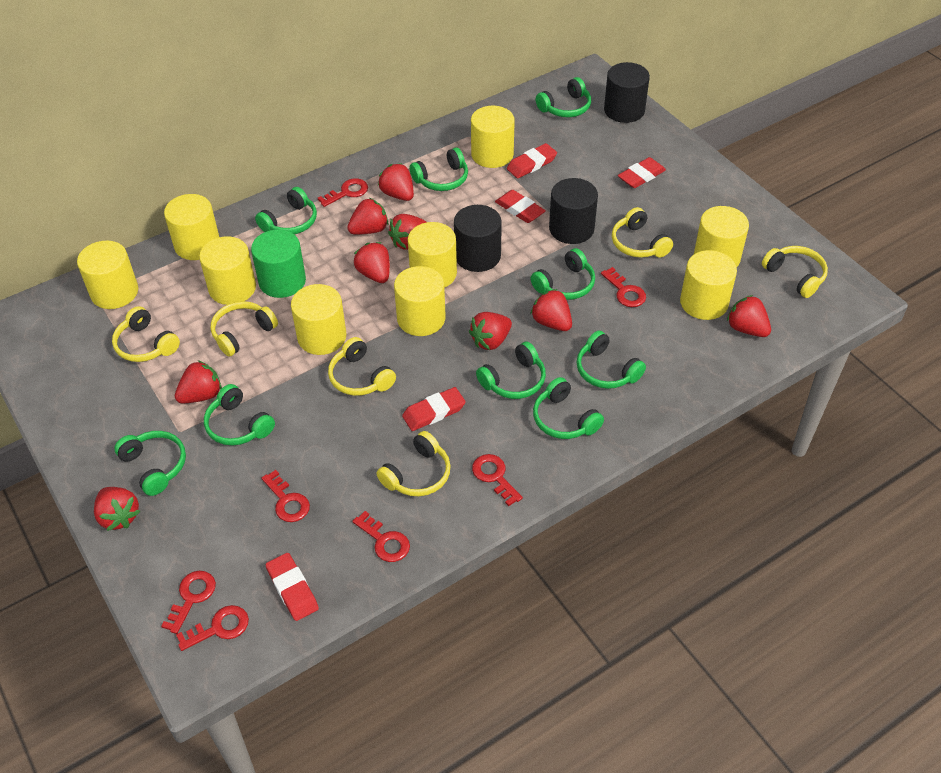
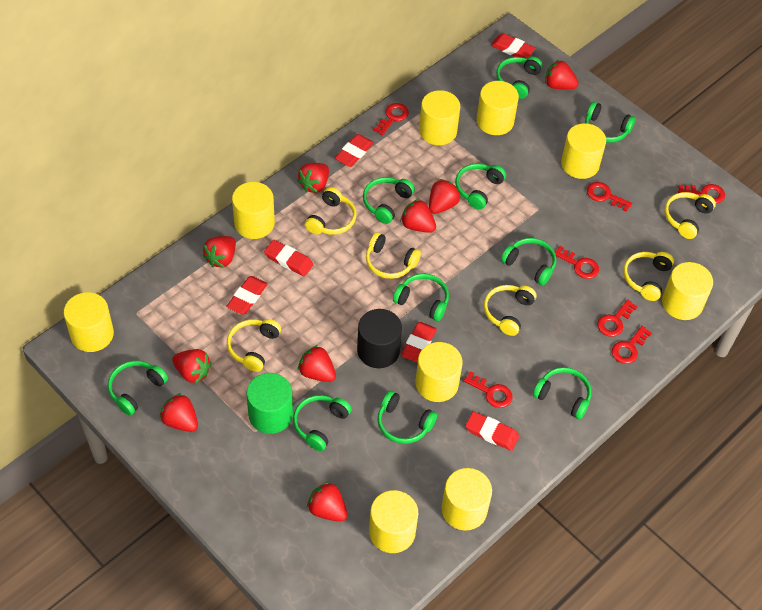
black cylinder: [454,205,502,272] [549,178,598,244] [604,62,650,123] = 3 -> [357,309,402,368] = 1
green headphones: [114,431,186,496] [204,384,275,446] [255,187,317,234] [410,148,468,191] [476,341,546,399] [530,248,595,300] [533,377,604,439] [536,77,591,117] [577,331,646,389] = 9 -> [108,361,168,415] [293,395,352,451] [363,177,415,224] [377,390,437,444] [393,273,449,321] [455,163,506,210] [496,57,543,99] [501,238,556,285] [533,367,591,419] [585,102,636,143] = 10
red eraser: [266,553,319,621] [402,387,466,431] [495,190,546,223] [507,143,557,178] [618,157,666,188] = 5 -> [226,276,268,315] [264,240,314,276] [335,134,374,167] [401,322,437,363] [465,411,519,451] [491,33,536,59] = 6

